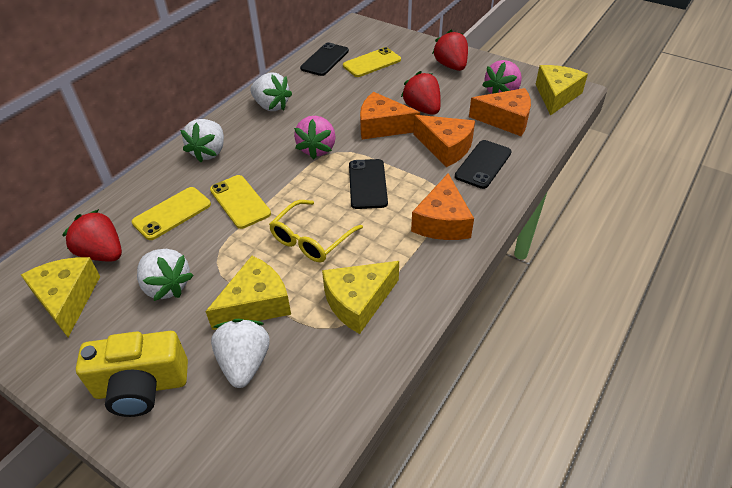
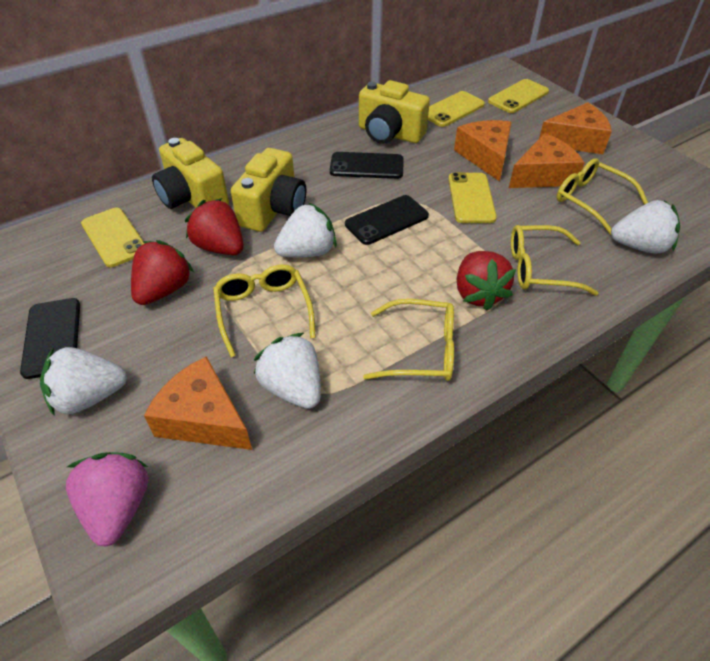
pink strawberry: [294,116,336,159] [482,60,522,94] = 2 -> [66,452,148,547] = 1
yellow camera: [76,331,188,417] = 1 -> [152,138,229,209] [231,148,306,232] [359,80,430,144] = 3
yellow cheese: [21,257,100,337] [205,256,291,330] [322,261,399,334] [536,65,588,116] = 4 -> none = 0
yellow glasses: [269,200,363,262] = 1 -> [213,264,316,357] [363,299,454,381] [511,225,598,296] [556,158,648,235] = 4
yellow phone: [132,187,211,240] [210,175,271,229] [343,47,401,77] = 3 -> [81,208,145,267] [428,91,485,127] [448,172,497,223] [488,79,549,113] = 4

